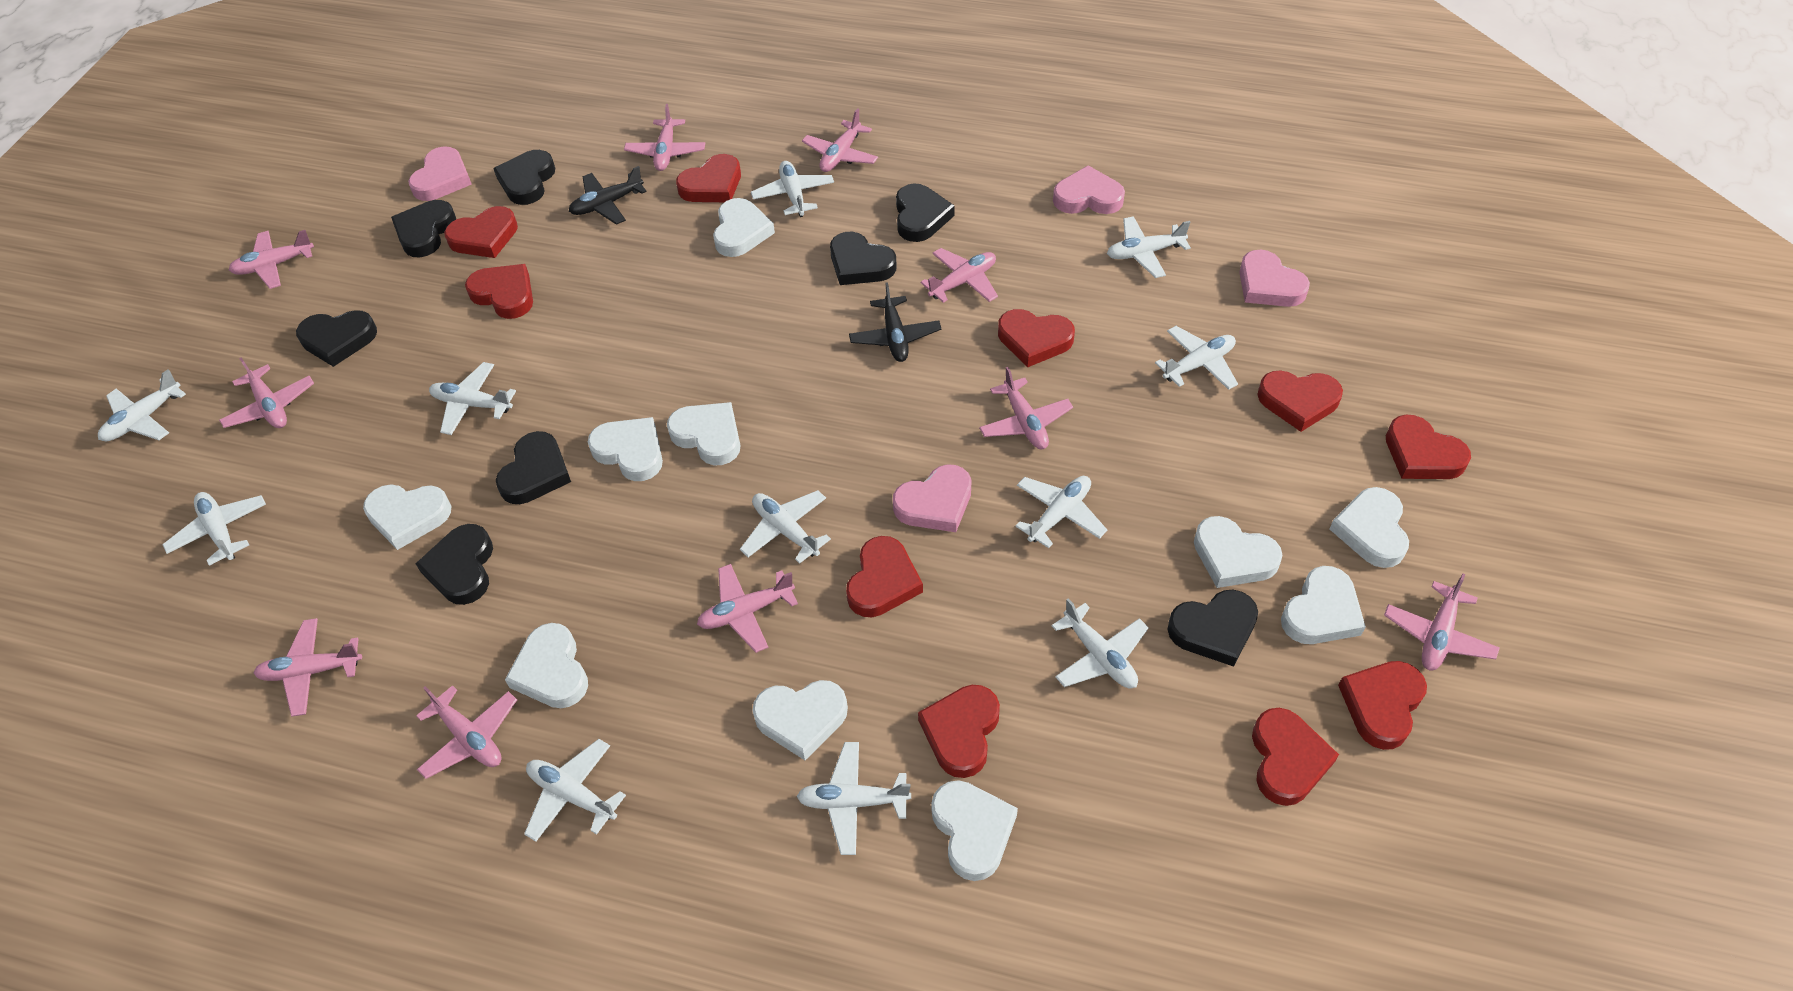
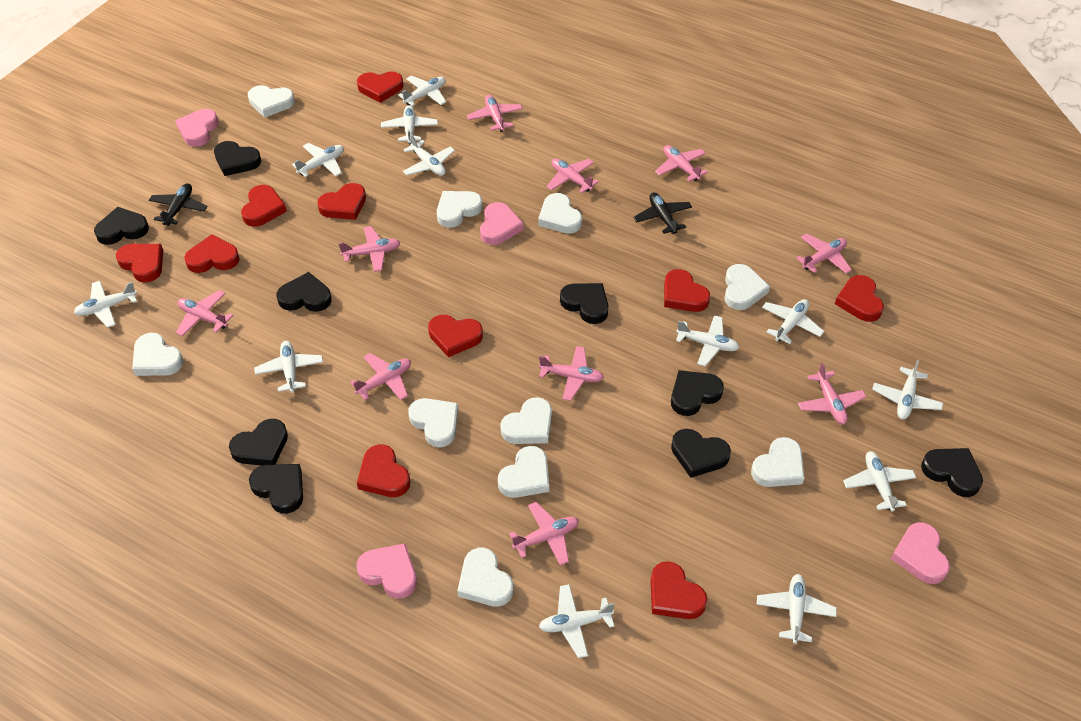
black heart: [296,310,377,367] [391,200,456,257] [416,524,493,605] [493,150,555,205] [496,431,571,504] [830,232,897,285] [896,183,955,242] [1167,590,1258,667] = 8 -> [94,207,149,245] [214,141,261,176] [229,419,288,466] [249,464,303,514] [277,272,332,312] [560,283,609,324] [671,370,724,416] [671,429,731,478] [921,448,983,497] = 9
white plane: [98,369,186,442] [162,492,266,566] [429,362,516,435] [524,739,626,842] [740,490,831,564] [751,161,834,217] [797,742,911,855] [1015,476,1107,548] [1052,598,1149,688] [1107,216,1191,278] [1155,326,1238,390] = 11 -> [74,281,137,328] [254,341,323,392] [292,143,344,177] [381,105,438,144] [398,76,446,106] [403,134,455,176] [539,584,615,658] [676,315,740,367] [757,574,837,644] [762,299,824,344] [843,451,916,512] [872,360,943,420] = 12

